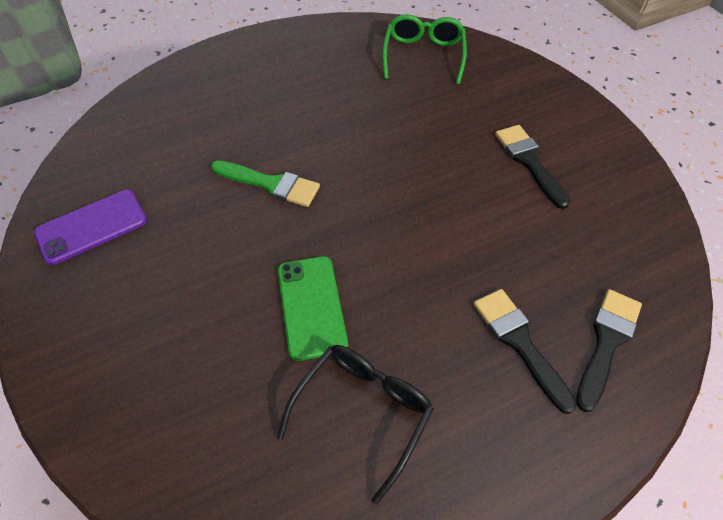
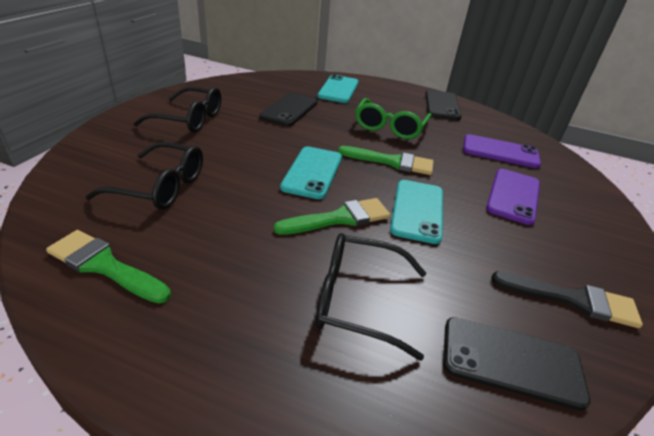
black brush: [474,289,577,414] [495,125,570,209] [576,289,642,412] = 3 -> [491,271,643,328] = 1
black glasses: [277,345,434,504] = 1 -> [86,142,203,210] [133,87,221,132] [316,233,426,361] = 3
black phone: none = 0 -> [259,93,317,126] [425,90,462,120] [443,317,590,411] = 3
green brush: [211,160,320,207] = 1 -> [46,230,171,304] [274,198,390,235] [338,146,433,175] = 3
green phone: [278,256,348,361] = 1 -> none = 0
purple phone: [34,190,147,265] = 1 -> [463,134,541,168] [486,169,540,225] = 2
turquoise phone: none = 0 -> [280,146,342,199] [318,74,359,103] [390,180,443,244] = 3

